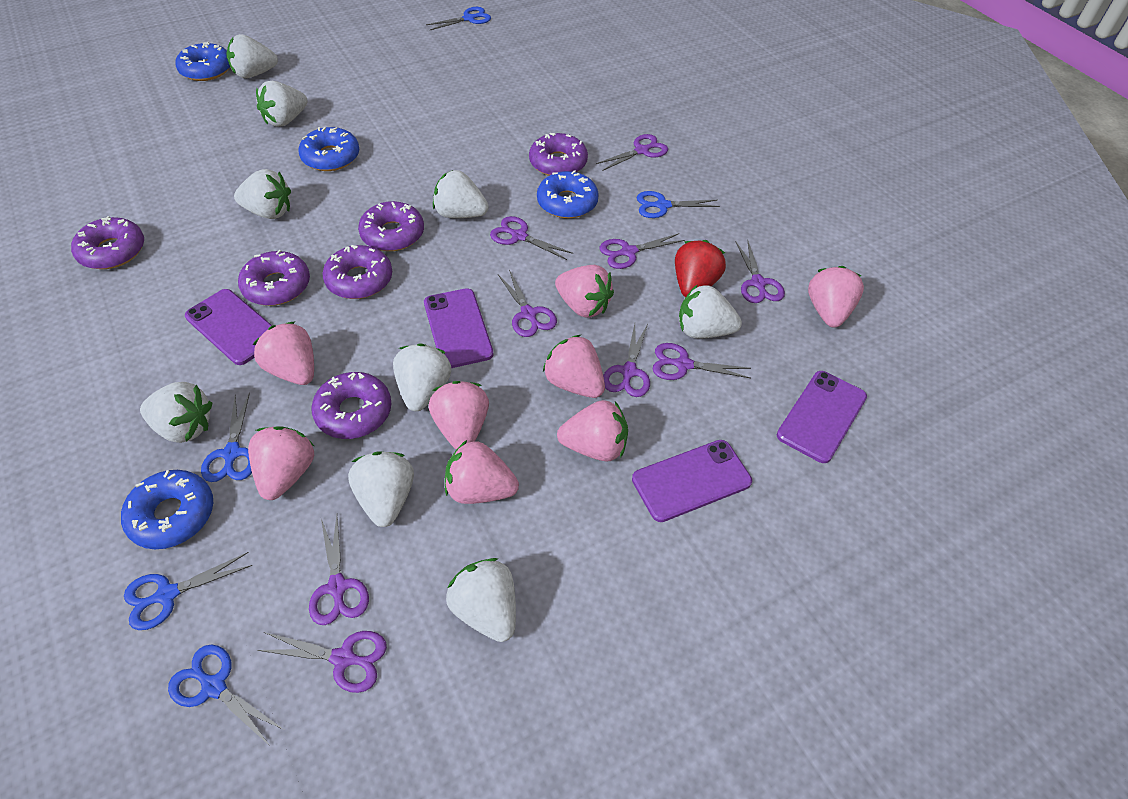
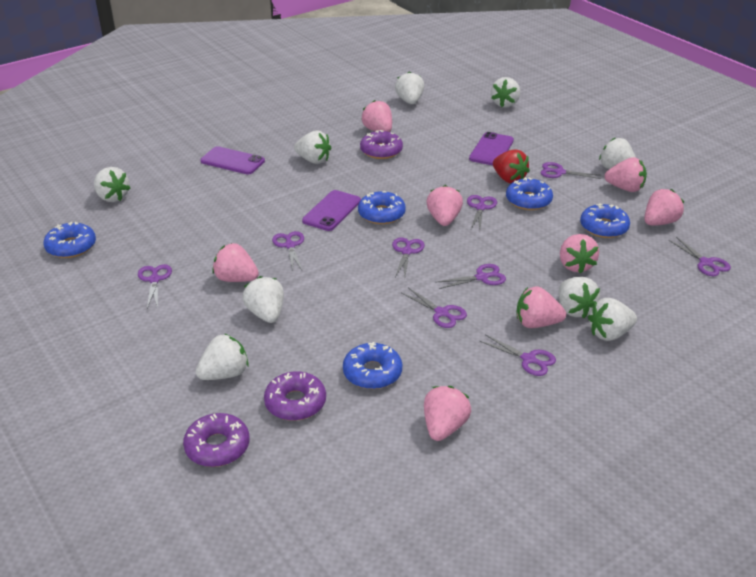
blue donut: [121,470,213,549] [175,42,230,81] [298,127,359,171] [537,170,599,218] = 4 -> [43,222,96,258] [343,342,402,389] [358,191,406,224] [506,178,553,210] [580,203,630,238] = 5
blue scissors: [124,552,252,630] [168,645,284,746] [201,392,252,482] [426,7,491,30] [636,191,720,218] = 5 -> none = 0
purple donut: [71,216,144,269] [238,250,310,306] [311,372,391,439] [322,245,392,299] [358,201,424,251] [529,133,588,176] = 6 -> [183,413,249,467] [264,371,326,421] [360,130,403,159] = 3
purple phone: [185,289,272,365] [424,288,493,368] [632,440,752,522] [777,371,867,463] = 4 -> [200,146,265,174] [302,190,361,231] [469,132,514,165] = 3

